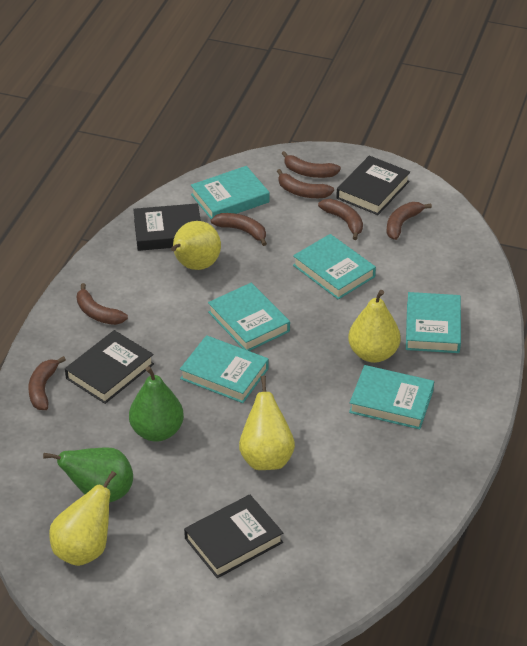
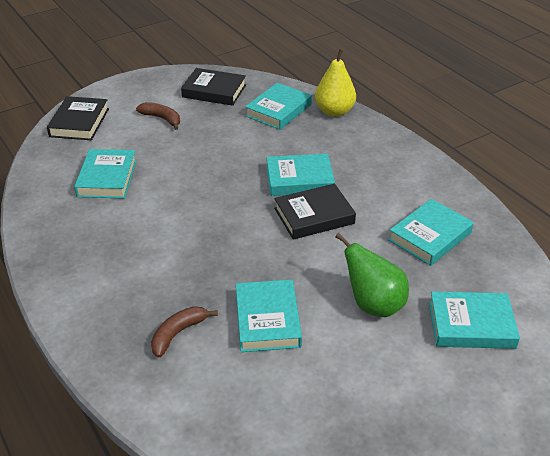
black book: [65,330,154,404] [133,203,201,251] [184,495,283,578] [336,156,410,215] = 4 -> [47,96,109,140] [181,68,246,106] [274,184,356,240] = 3
brown banana: [28,356,66,410] [77,283,128,325] [211,213,267,246] [277,169,334,198] [282,151,341,178] [318,199,363,240] [387,202,432,240] = 7 -> [136,102,180,130] [151,306,218,358] = 2
green pear: [43,447,133,503] [129,366,184,442] = 2 -> [335,233,409,317] = 1
yellow pear: [49,471,117,566] [171,221,221,270] [239,375,295,470] [348,290,401,363] = 4 -> [315,48,356,117] = 1

